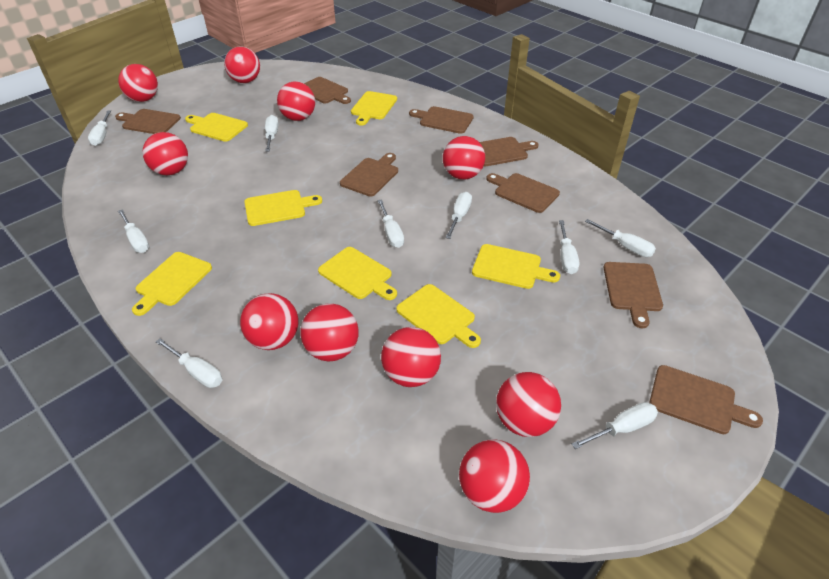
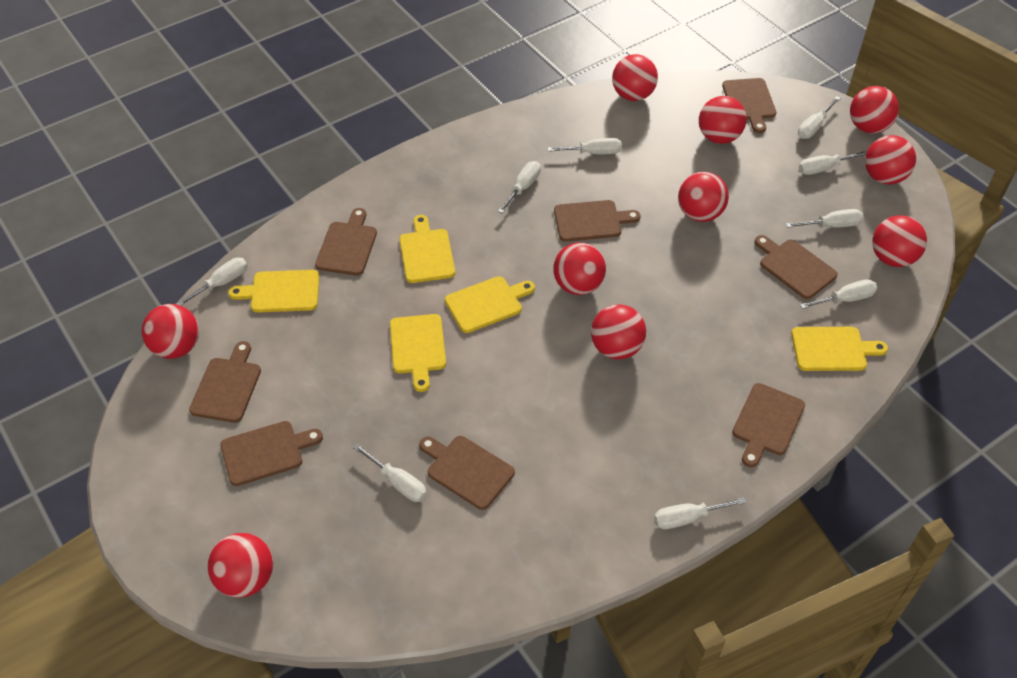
yellow cutting board: [132,252,212,316] [185,113,248,142] [244,190,322,226] [318,247,397,300] [351,91,397,126] [396,284,481,348] [472,244,560,289] = 7 -> [228,270,319,313] [390,314,446,392] [400,215,455,283] [445,276,535,333] [791,327,888,371] = 5

